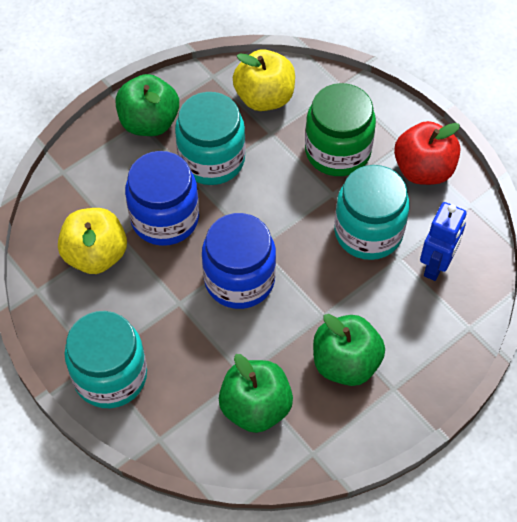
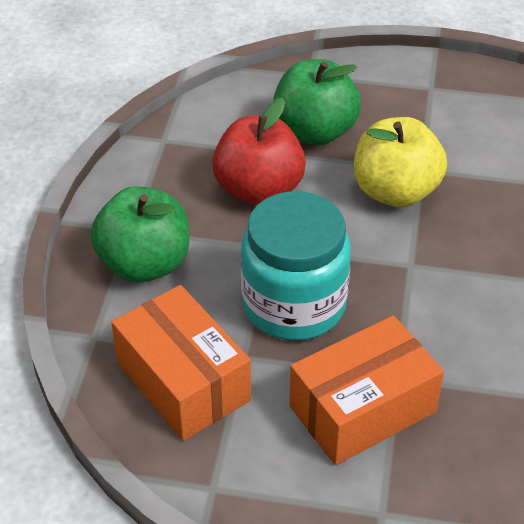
blue jar: [125,151,199,246] [202,213,276,309] = 2 -> none = 0
blue robot: [420,202,466,281] = 1 -> none = 0
green apple: [116,74,179,136] [219,354,293,433] [313,314,385,386] = 3 -> [90,186,189,282] [273,59,361,146] = 2
green jar: [305,83,376,176] = 1 -> none = 0
orange box: none = 0 -> [111,285,251,441] [289,315,444,465] = 2
turquoise jar: [64,311,147,408] [175,92,246,185] [334,165,410,260] = 3 -> [241,191,351,341] = 1
yellow apple: [58,208,127,274] [233,49,295,111] = 2 -> [354,117,447,207] = 1

